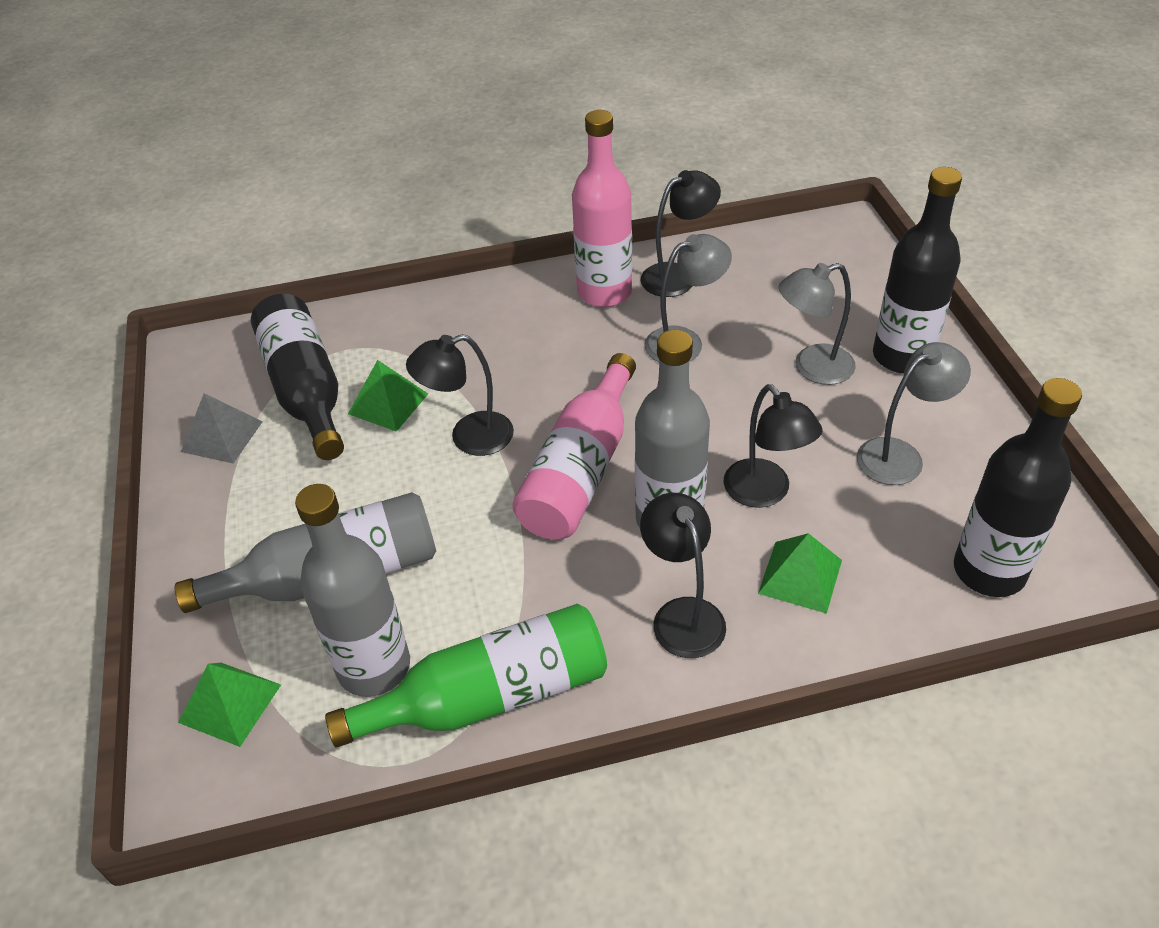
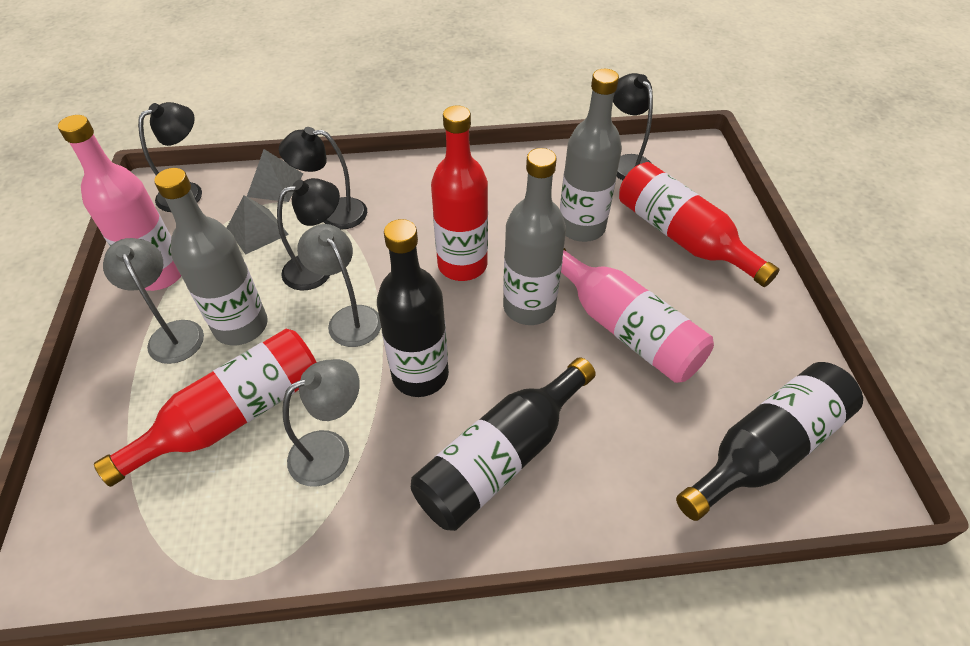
green bottle: [325,604,607,747] = 1 -> none = 0
green pyramid: [178,663,281,747] [348,360,428,432] [758,533,842,613] = 3 -> none = 0
grey pyramid: [181,393,263,464] = 1 -> [227,195,289,255] [247,149,303,202] = 2
red bottle: none = 0 -> [94,329,316,487] [431,105,488,281] [619,162,779,287] = 3

